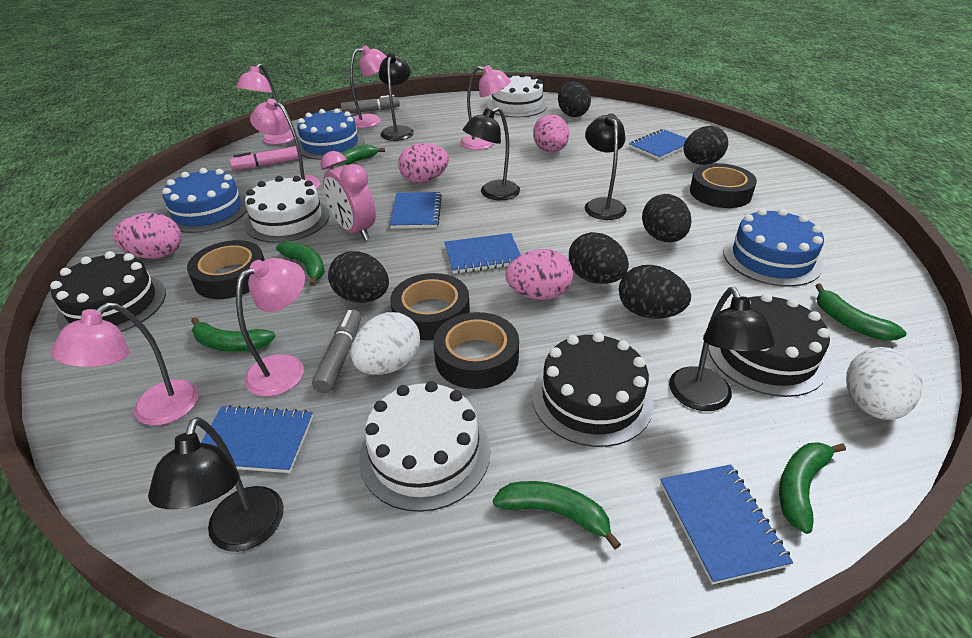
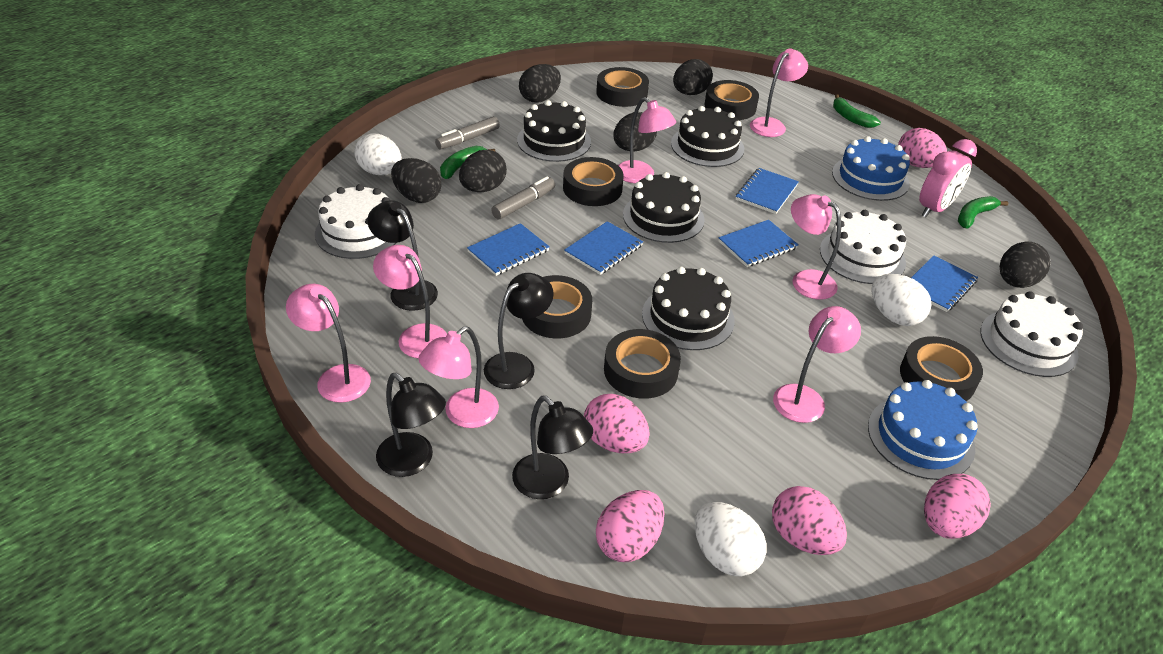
black cake: [50,251,166,332] [532,332,653,447] [708,293,830,397] = 3 -> [517,100,591,162] [623,172,705,243] [642,267,735,350] [671,106,744,167] = 4
black lamp: [148,417,284,552] [379,53,414,141] [463,107,520,200] [585,113,627,220] [669,287,775,411] = 5 -> [367,200,438,311] [376,373,446,477] [484,273,554,389] [512,396,593,499] = 4
black tape: [187,240,265,299] [390,273,470,340] [433,312,519,389] [690,163,757,208] = 4 -> [522,275,592,338] [563,157,624,206] [596,67,649,107] [604,329,681,399] [705,80,759,120] [900,336,983,401] = 6
blue cake: [162,168,247,233] [297,108,364,160] [723,208,824,287] = 3 -> [832,136,910,201] [868,380,978,480] = 2
green banana: [191,317,276,352] [276,241,325,286] [330,144,385,169] [493,481,621,550] [779,442,846,534] [815,283,907,341] = 6 -> [440,146,495,179] [833,94,881,128] [958,196,1009,228] = 3
pink egg: [113,213,182,259] [398,143,449,183] [506,249,573,300] [533,114,569,152] = 4 -> [584,394,649,453] [596,490,665,562] [772,486,847,555] [898,128,947,168] [924,474,991,539] = 5
pink lamp: [51,303,199,426] [236,63,294,145] [236,258,305,397] [250,99,321,189] [350,46,387,128] [460,65,511,150] = 6 -> [286,284,371,403] [373,245,447,358] [418,326,499,428] [618,97,676,183] [750,48,808,137] [773,306,861,423] [791,194,841,300] = 7
pink marker: [229,146,298,170] = 1 -> none = 0
white egg: [351,312,420,375] [846,347,923,420] = 2 -> [354,133,402,175] [695,502,767,576] [871,274,931,326] = 3

